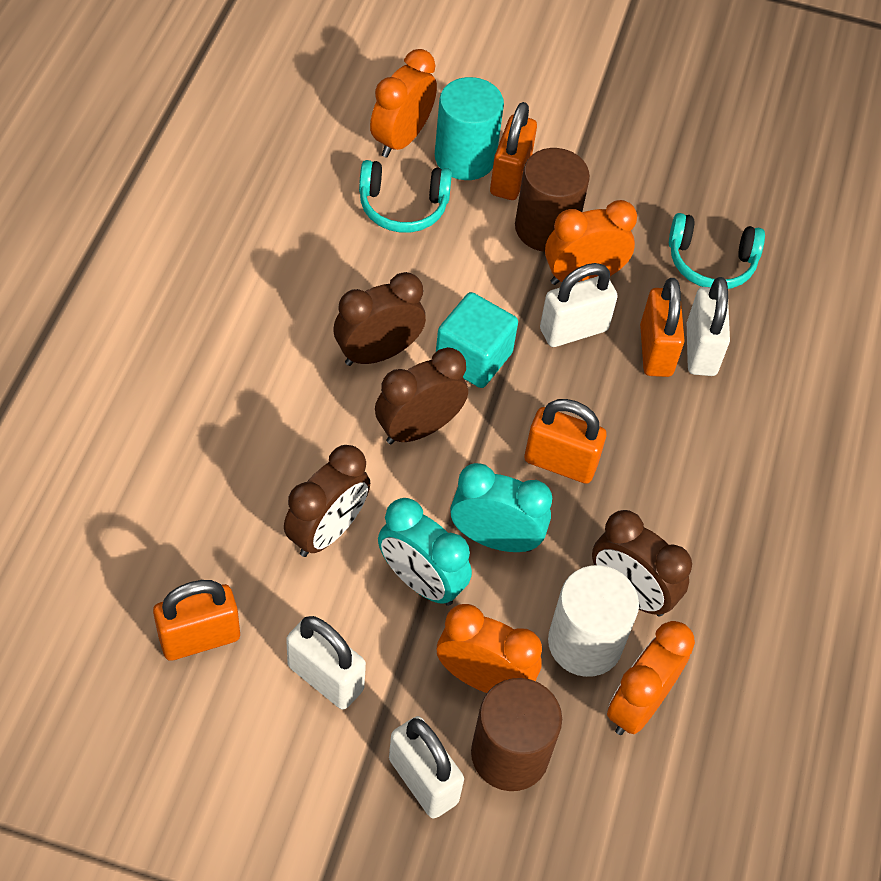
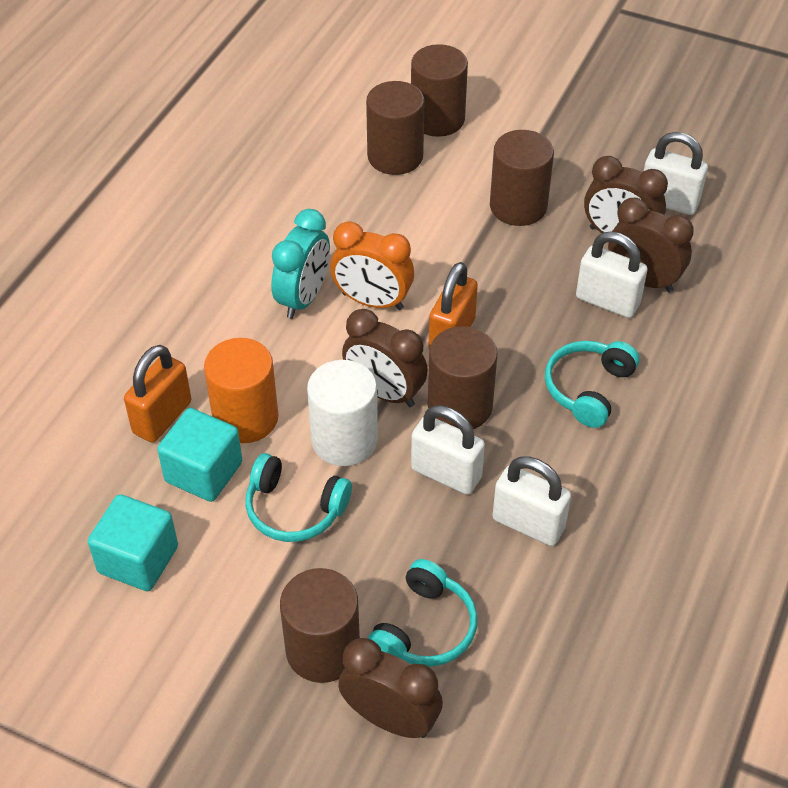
brown cylinder: [471,678,562,791] [515,148,590,252] = 2 -> [280,568,360,683] [366,81,425,175] [411,44,468,137] [428,326,498,429] [490,130,554,226] = 5
orange clock: [370,49,437,158] [437,604,542,693] [545,200,637,285] [607,621,695,735] = 4 -> [330,221,414,310] = 1
orange cylinder: none = 0 -> [204,338,279,443] = 1
orange padlock: [153,580,240,661] [490,102,537,200] [524,399,607,484] [640,278,685,377] = 4 -> [124,345,191,443] [428,262,478,350] = 2
turquoise clock: [378,498,472,606] [450,463,552,552] = 2 -> [271,209,330,319] = 1
turquoise cube: [436,292,518,388] = 1 -> [88,494,178,591] [157,408,242,502] = 2
turquoise cylinder: [435,77,504,180] = 1 -> none = 0
turquoise headphones: [359,160,452,233] [669,213,765,289] = 2 -> [245,453,352,542] [368,559,478,667] [545,341,639,428] = 3

